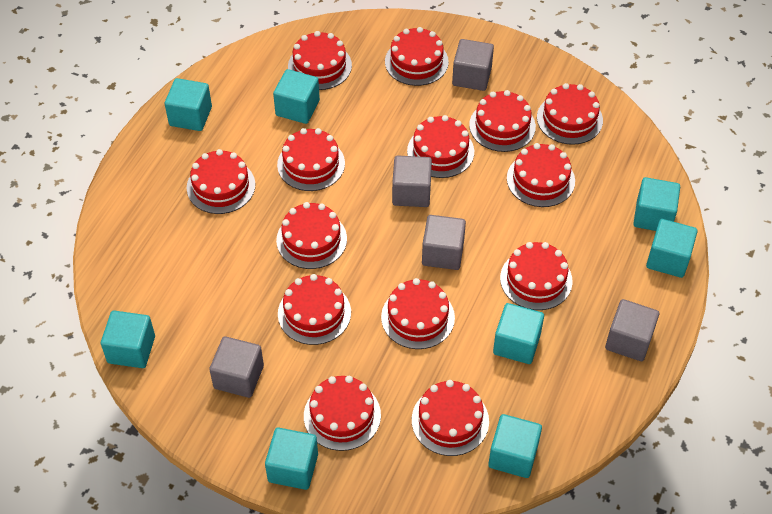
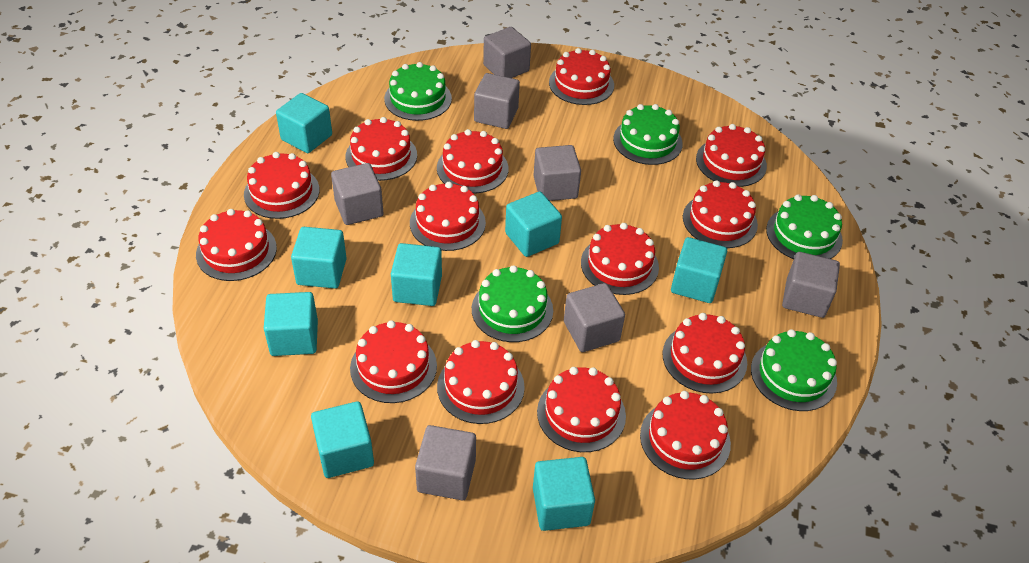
green cake: none = 0 -> [384,62,452,121] [472,265,553,342] [613,104,683,165] [751,329,837,411] [766,194,843,259] = 5
grey cube: [209,336,264,398] [392,155,432,207] [422,215,466,270] [452,39,494,91] [605,299,659,361] = 5 -> [331,163,383,225] [415,425,476,500] [474,73,520,129] [483,27,531,78] [533,145,581,201] [564,283,625,352] [782,252,840,318] = 7

